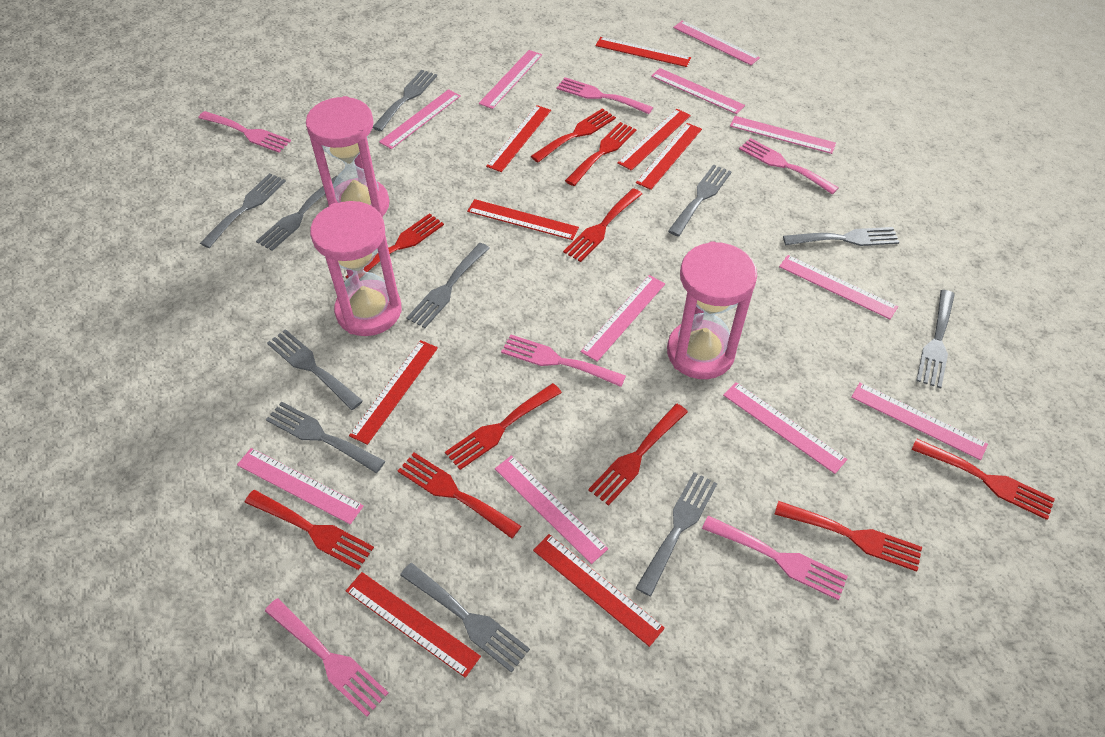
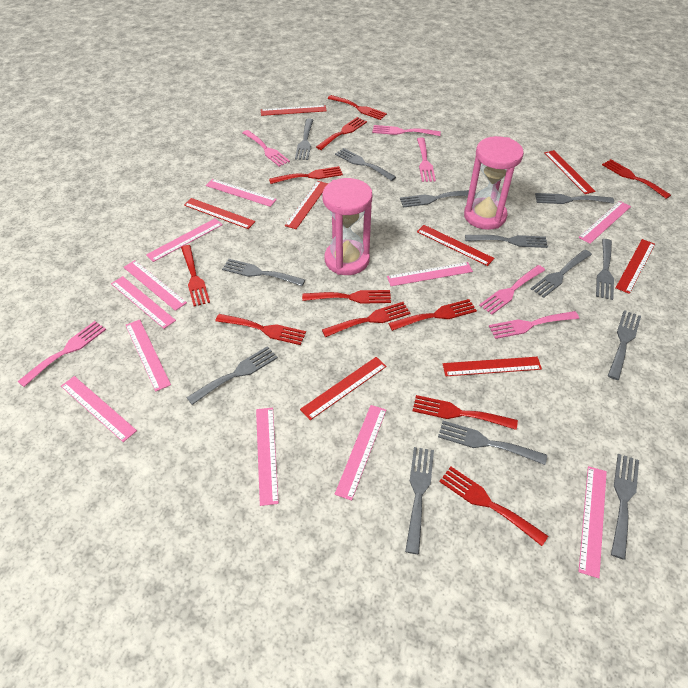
grey fork: [200,173,286,248] [256,176,337,251] [266,402,385,473] [267,329,363,410] [373,70,437,131] [400,563,530,673] [406,243,490,328] [636,472,718,596] [668,164,732,236] [783,227,899,246] [916,290,955,388] = 11 -> [186,346,278,405] [222,259,305,286] [295,119,313,160] [335,148,396,181] [400,190,476,208] [405,447,434,554] [438,421,547,465] [465,235,548,248] [531,250,592,298] [535,193,614,204] [596,239,614,300] [608,310,641,380] [611,454,639,560] = 13
pink hourglass: [306,96,389,218] [310,201,402,336] [667,241,757,379] = 3 -> [322,178,372,275] [464,136,524,230] = 2
red fork: [244,490,374,570] [345,213,444,279] [398,453,521,539] [445,383,562,470] [531,108,616,162] [563,188,642,262] [565,122,636,186] [588,404,688,506] [775,501,922,572] [911,438,1055,520] = 10 -> [181,245,210,306] [215,314,306,345] [269,166,343,184] [302,290,391,304] [316,117,367,150] [322,302,410,337] [328,95,387,120] [388,299,477,331] [413,395,518,430] [439,467,548,546] [602,159,671,199] = 11

